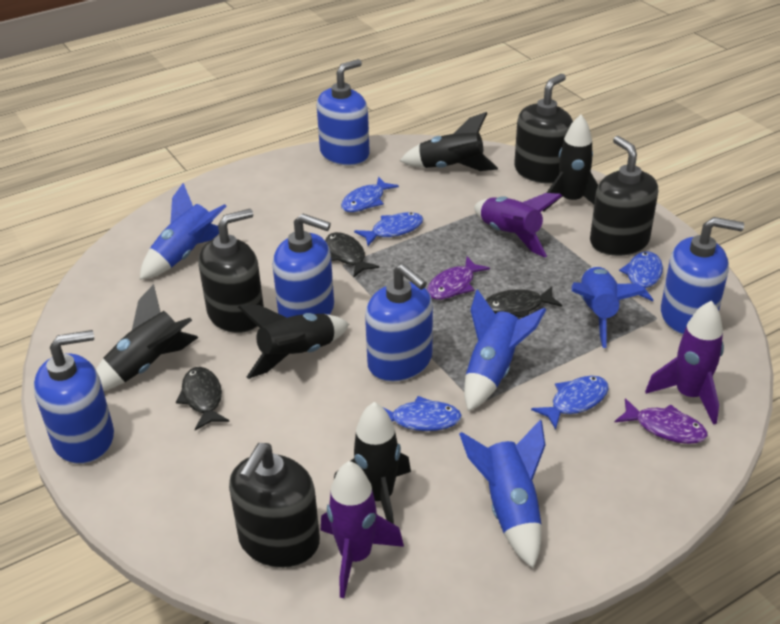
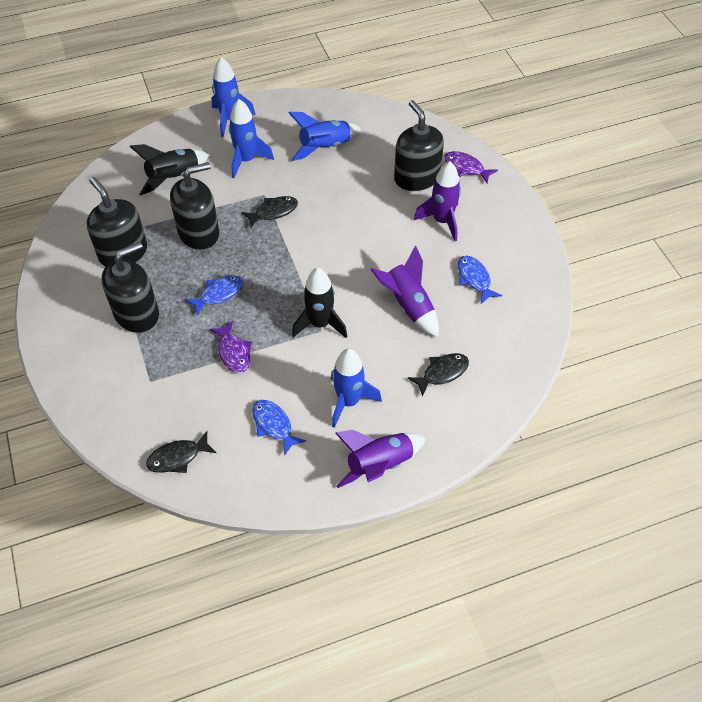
black rocket: [96,284,199,391] [238,305,349,379] [334,402,411,524] [400,112,498,171] [543,115,598,211] = 5 -> [130,144,209,195] [292,268,348,338] = 2
blue fish: [341,176,399,212] [354,212,423,246] [383,396,462,431] [531,376,609,430] [619,251,663,301] = 5 -> [185,275,244,316] [252,400,306,456] [458,256,502,304] = 3
blue soap dispenser: [34,330,114,464] [273,214,334,318] [317,59,370,166] [365,264,433,382] [661,217,744,335] = 5 -> none = 0

